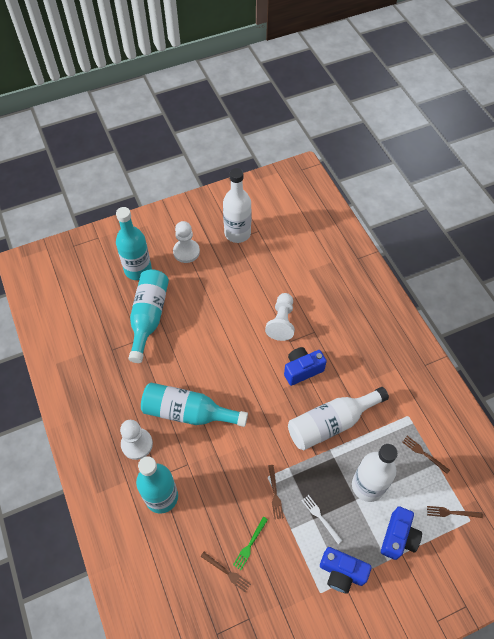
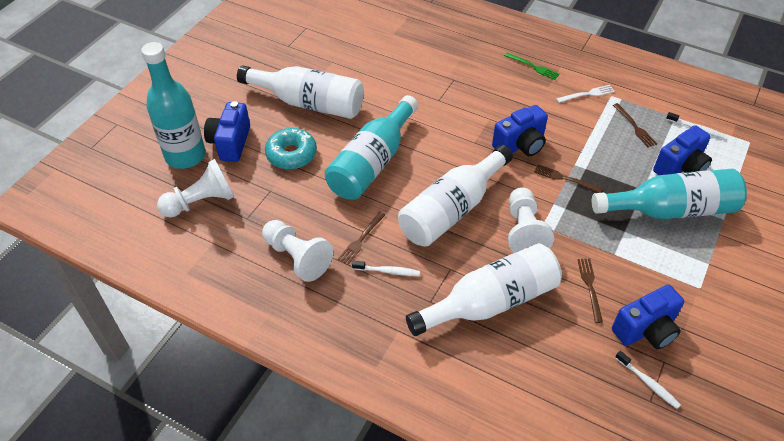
blue camera: [284,347,327,386] [320,547,371,594] [381,506,422,560] = 3 -> [204,101,250,162] [492,105,548,157] [612,284,684,349] [653,125,712,175] = 4
turquoise bottle: [116,207,152,280] [128,269,169,363] [136,456,178,514] [141,383,248,427] = 4 -> [141,42,206,169] [325,95,418,200] [592,168,747,219] = 3
turquoise donut: none = 0 -> [265,128,317,169] = 1
white toothbrush: none = 0 -> [352,261,420,276] [615,351,681,409] [666,112,725,139] = 3

